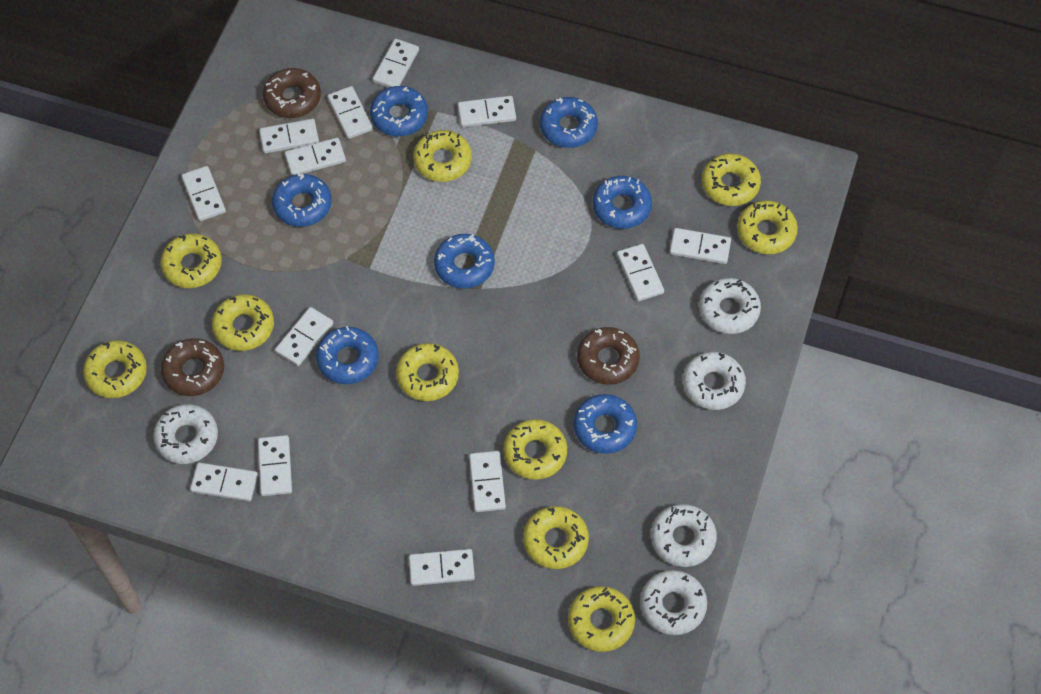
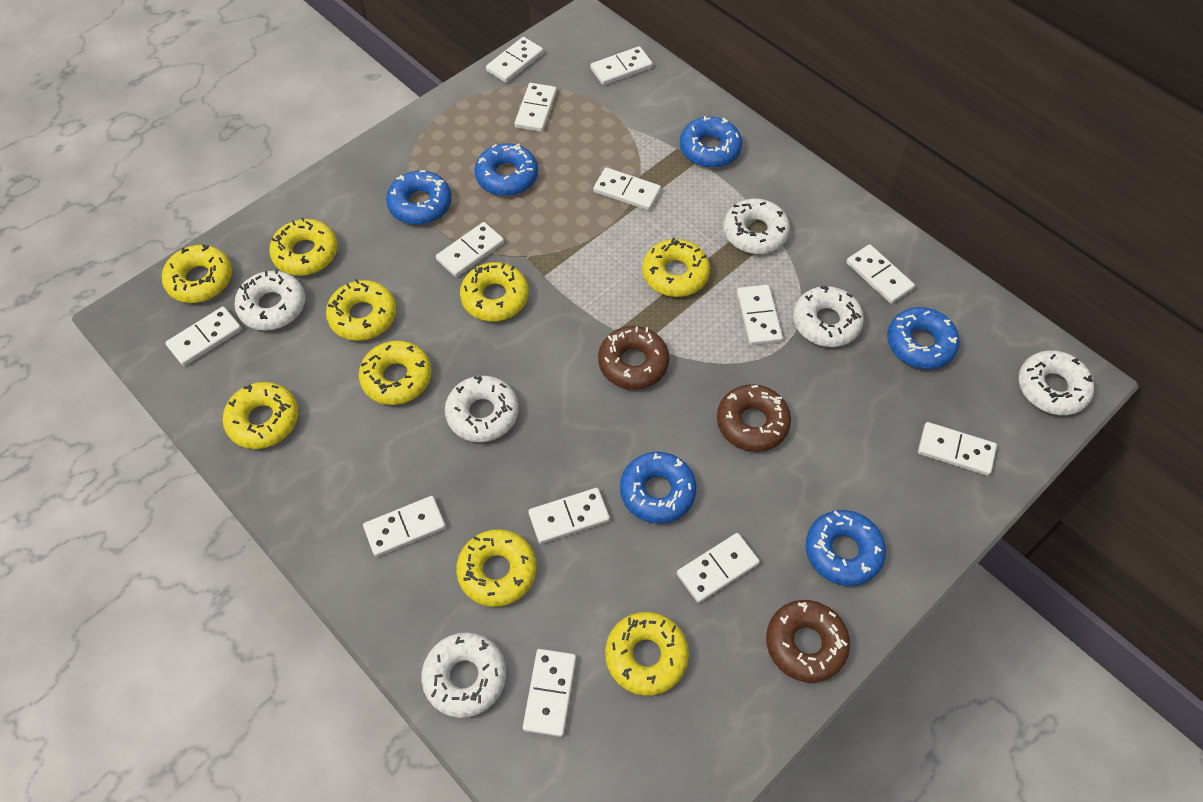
blue donut: [272,174,332,227] [316,326,379,384] [370,86,428,136] [434,234,495,289] [540,97,598,148] [574,394,637,454] [593,176,652,229] = 7 -> [386,170,452,225] [474,143,538,196] [620,452,697,524] [680,116,742,168] [806,510,886,586] [887,307,960,369] = 6
white donut: [153,404,218,464] [640,570,707,635] [651,504,717,567] [683,352,746,410] [699,278,761,334] = 5 -> [234,269,305,331] [421,632,506,718] [445,376,519,442] [723,199,790,254] [793,286,864,347] [1019,350,1094,415] = 6
yellow donut: [83,340,147,398] [160,234,222,288] [212,294,274,351] [396,343,459,401] [413,130,472,182] [503,419,567,480] [523,506,589,569] [568,586,635,652] [702,153,761,206] [737,200,798,254] = 10 -> [162,244,232,303] [223,382,298,449] [269,217,338,276] [326,279,397,341] [359,341,432,405] [456,529,536,607] [460,262,529,322] [605,612,689,696] [642,238,710,297] = 9

